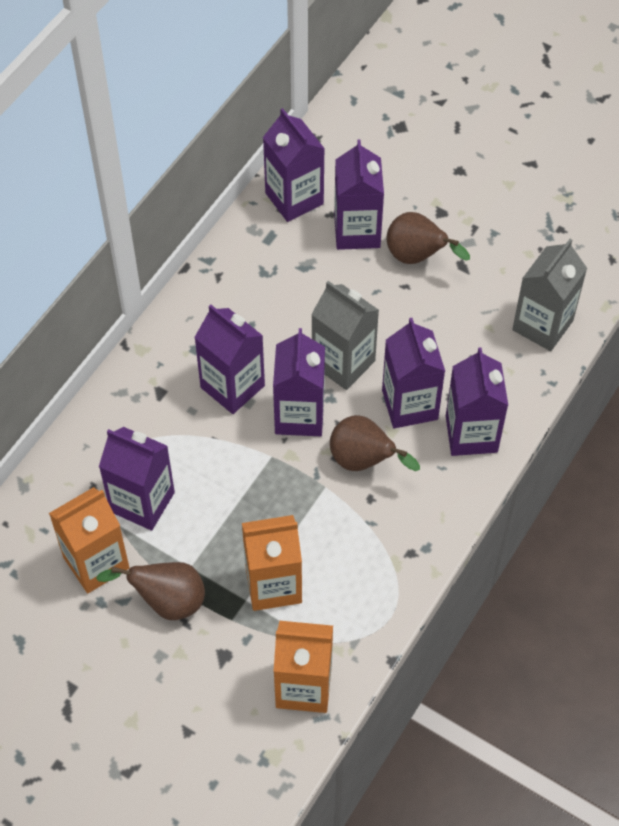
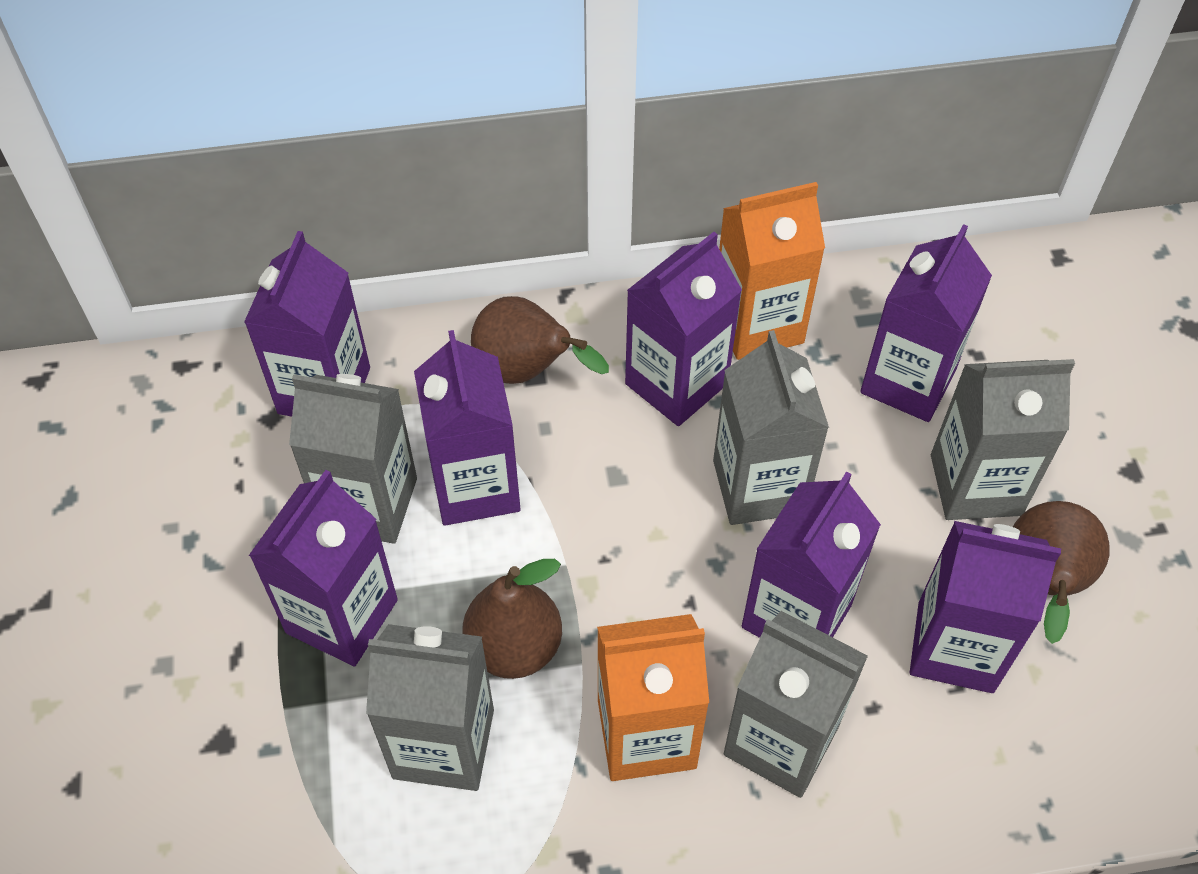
grey carton: [311,281,379,390] [512,239,587,351] = 2 -> [289,374,417,544] [366,624,494,791] [713,330,829,525] [724,611,868,798] [931,359,1075,520] = 5
orange carton: [49,487,130,593] [242,515,302,611] [274,621,333,713] = 3 -> [597,614,709,781] [719,182,825,360] = 2

